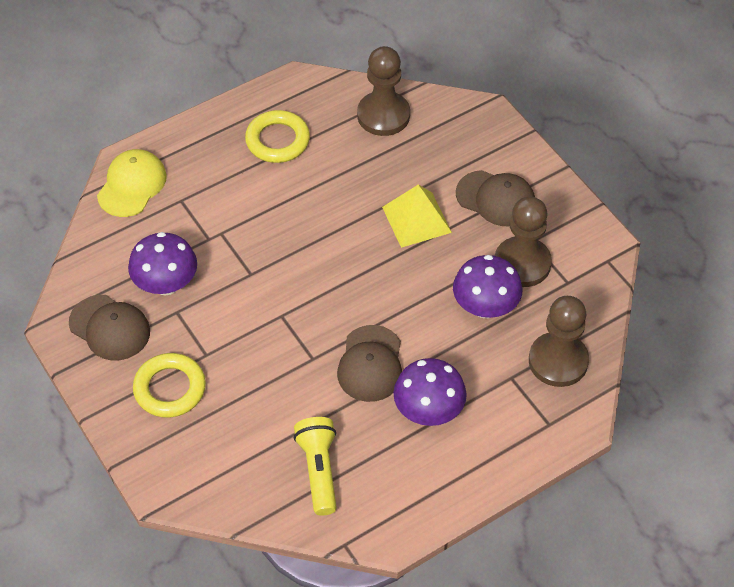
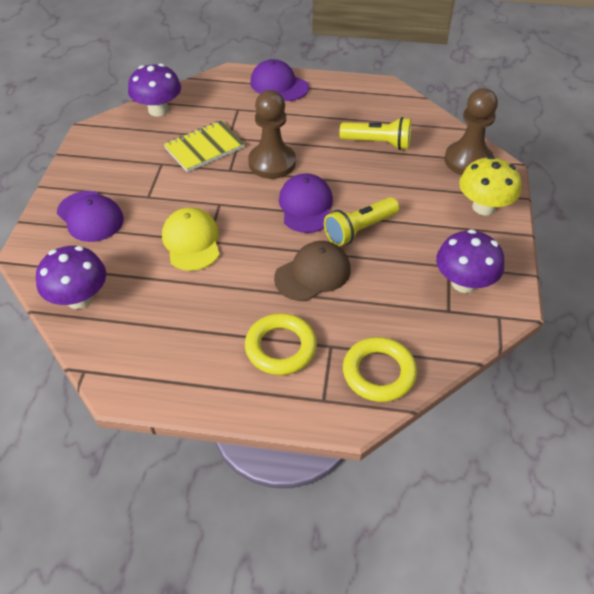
brown cap: [69,295,150,361] [337,325,402,402] [456,170,535,226] = 3 -> [274,241,351,301] = 1
brown pawn: [357,46,410,136] [495,196,552,287] [529,296,589,387] = 3 -> [248,90,296,179] [445,88,498,175] = 2
purple cap: none = 0 -> [57,191,124,242] [250,59,309,101] [279,173,333,233] = 3
yellow flashlight: [294,417,337,516] = 1 -> [324,197,399,246] [339,117,411,150] = 2
yellow mushroom: none = 0 -> [459,156,521,215] = 1
yellow notebook: none = 0 -> [164,121,245,172] = 1
yellow pyramid: [382,184,452,248] = 1 -> none = 0

